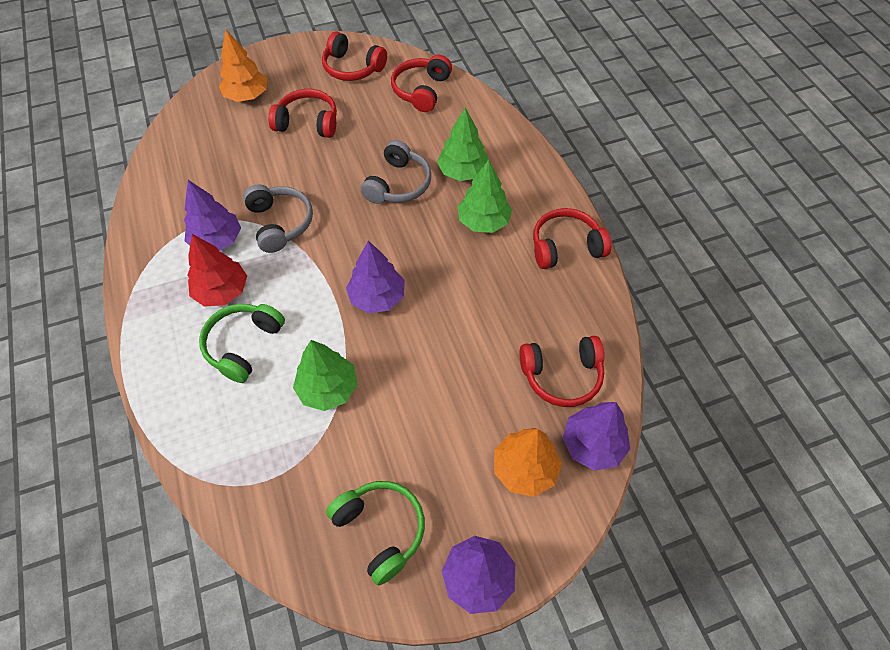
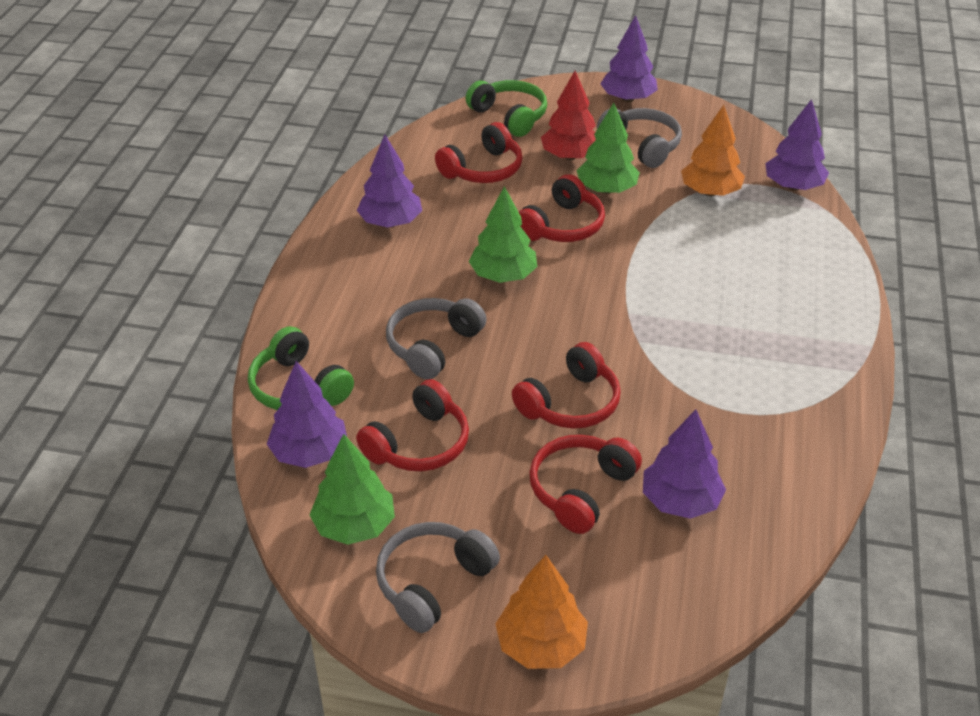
grey headphones: [243,184,313,253] [361,140,431,204] = 2 -> [376,522,500,633] [386,298,487,380] [597,108,682,168] = 3
purple tree: [184,180,241,251] [346,240,405,313] [442,536,515,614] [563,402,630,471] = 4 -> [267,361,347,468] [357,135,422,228] [600,15,658,102] [643,409,726,519] [765,99,829,190] = 5

